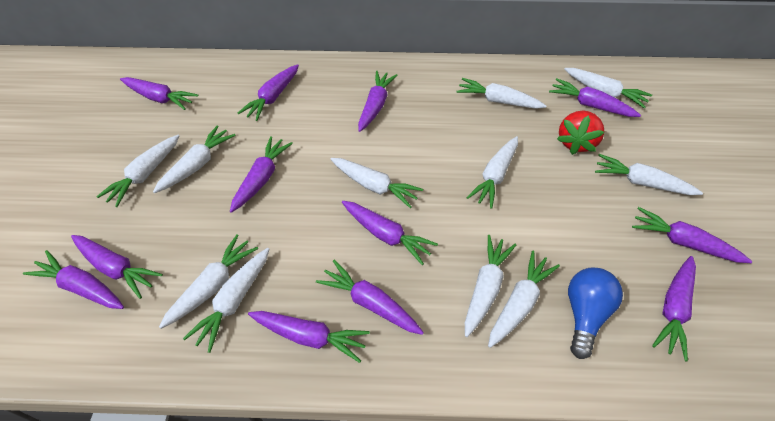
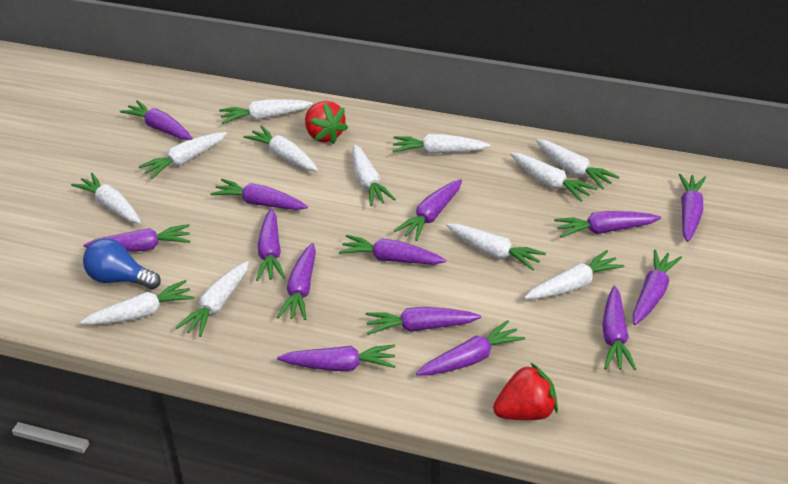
purple carrot: [23,250,124,309] [71,235,163,299] [120,77,198,110] [230,136,293,213] [238,64,299,121] [248,311,370,363] [316,260,424,335] [342,201,438,265] [358,71,398,132] [549,78,641,117] [632,207,752,263] [652,256,696,361] = 12 -> [83,224,190,252] [120,100,193,140] [210,179,308,210] [256,209,285,281] [277,243,316,320] [277,344,395,371] [339,235,446,265] [366,307,481,335] [394,179,462,241] [416,320,525,376] [554,211,661,237] [602,286,636,370] [633,249,682,325] [679,174,706,242] = 14
red strawberry: [557,111,604,155] = 1 -> [305,101,348,144] [493,362,558,420] = 2
white carrot: [96,135,179,207] [153,125,235,193] [159,234,258,329] [183,248,269,353] [330,158,423,208] [456,78,546,109] [465,235,516,337] [466,136,518,209] [488,251,560,348] [564,68,652,108] [595,154,703,195] = 11 -> [71,173,141,224] [81,280,194,325] [138,132,227,179] [175,261,249,337] [219,99,313,124] [243,125,318,171] [352,144,396,206] [393,134,490,154] [446,224,546,270] [510,152,597,202] [524,250,625,299] [536,139,619,190] = 12

